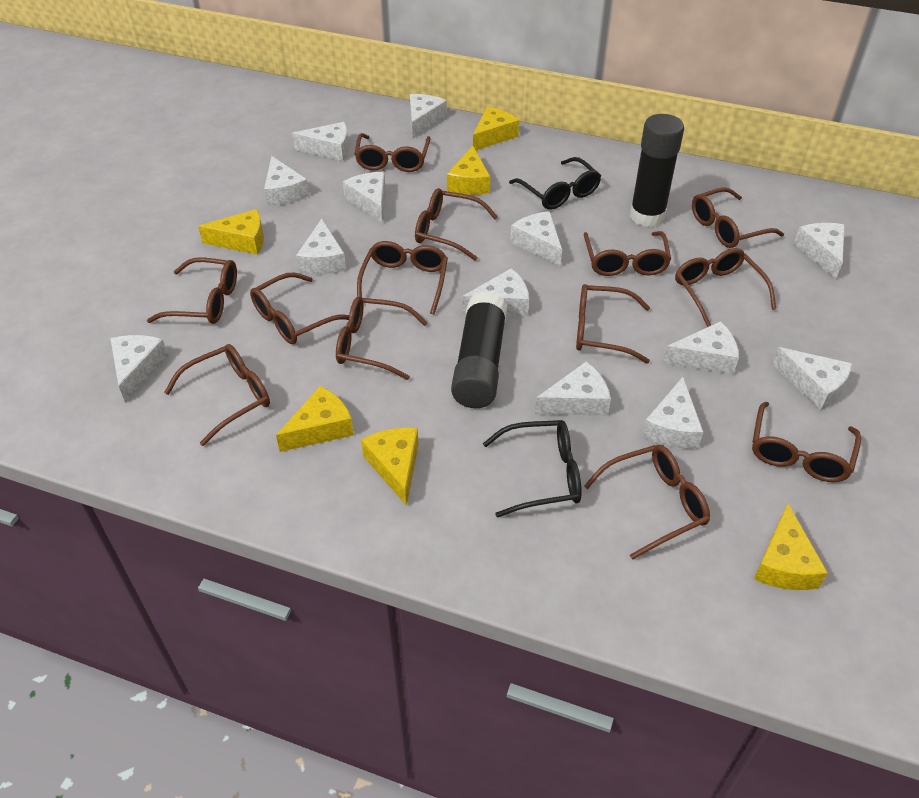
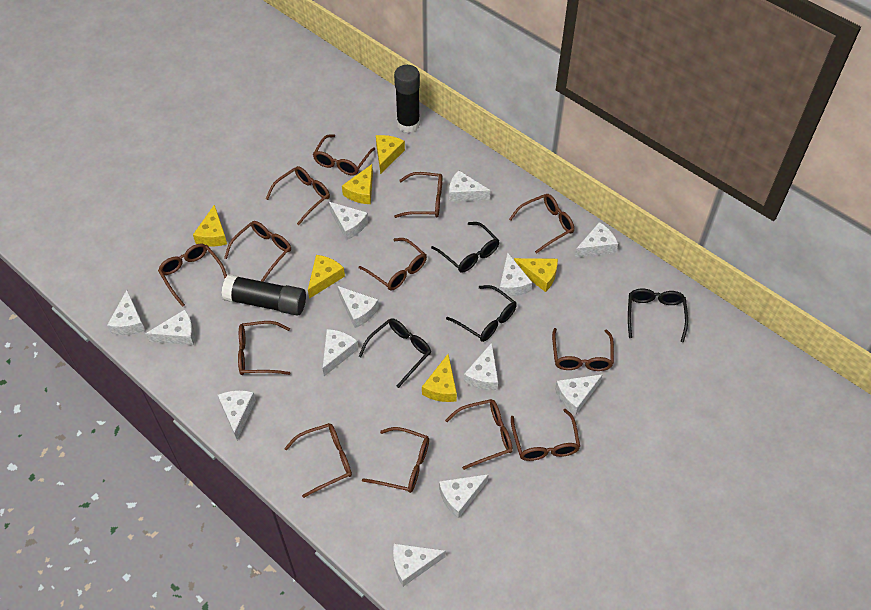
black glasses: [483,420,582,518] [509,157,601,210] = 2 -> [359,318,431,388] [431,222,499,272] [446,285,517,342] [628,289,688,343] = 4

